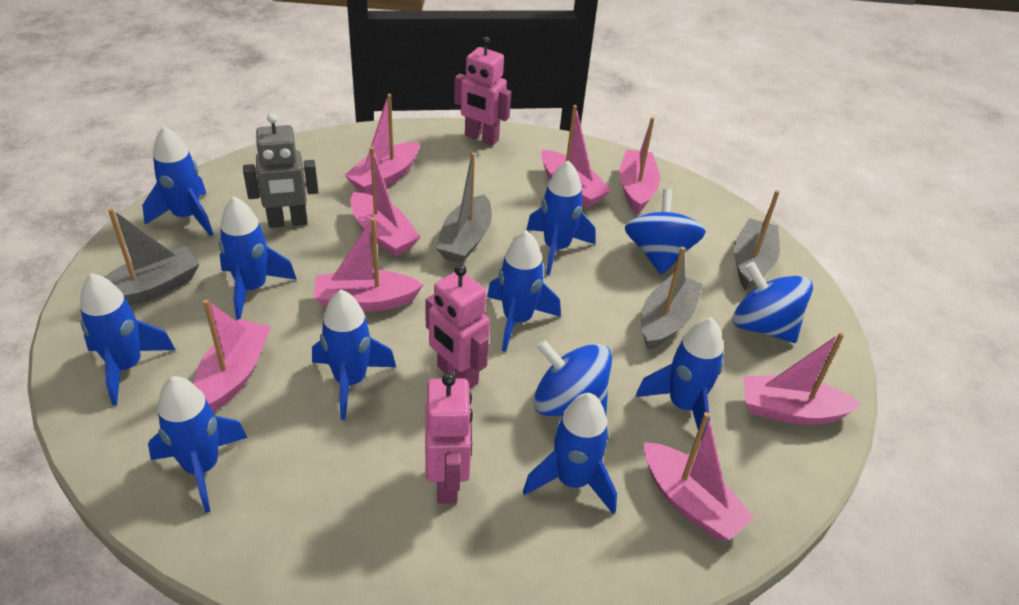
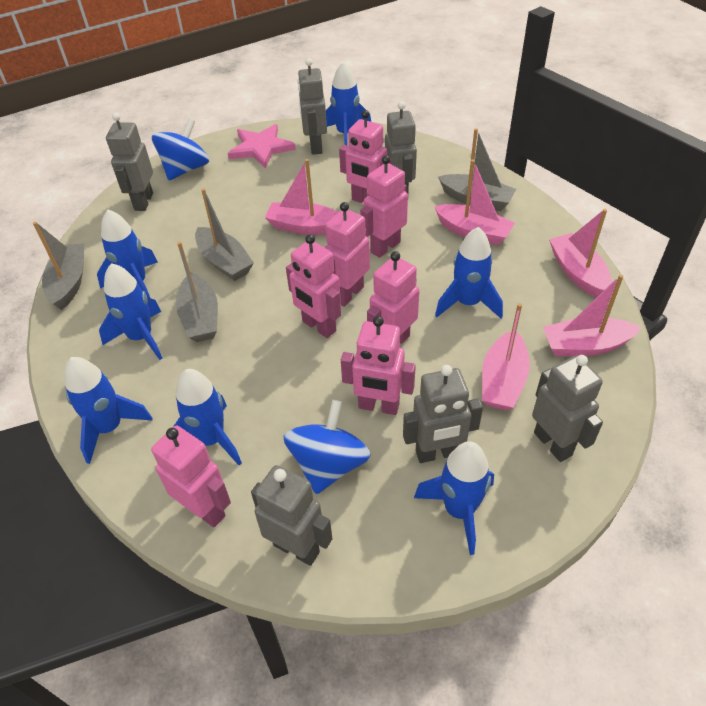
blue rocket: [80,273,176,405] [142,126,213,236] [148,376,248,513] [219,197,297,320] [312,290,396,420] [487,230,561,352] [523,393,617,514] [526,160,595,275] [636,317,724,441] = 9 -> [64,357,153,464] [97,210,158,298] [99,263,162,360] [173,369,242,465] [326,62,371,145] [414,441,494,555] [435,227,503,318] = 7
blue spinning top: [533,339,612,416] [625,189,706,275] [733,262,813,343] = 3 -> [152,119,209,181] [283,400,371,494] = 2
grey robot: [243,113,318,228] = 1 -> [106,113,153,211] [251,465,332,566] [297,58,327,155] [385,101,417,193] [403,365,483,463] [532,355,603,462] = 6
pink boat: [194,299,271,412] [314,217,424,312] [344,94,419,195] [350,147,420,257] [541,105,611,208] [619,117,660,214] [644,412,755,540] [743,332,862,425] = 8 -> [265,159,338,235] [434,159,515,245] [482,303,530,410] [543,274,642,356] [549,209,612,298] = 5
pink robot: [425,264,490,389] [425,373,473,504] [454,36,511,146] = 3 -> [151,425,231,528] [286,234,341,338] [324,202,370,307] [339,110,392,203] [341,316,416,415] [360,155,408,258] [367,251,420,344] = 7
pink star: none = 0 -> [228,124,296,168] = 1

